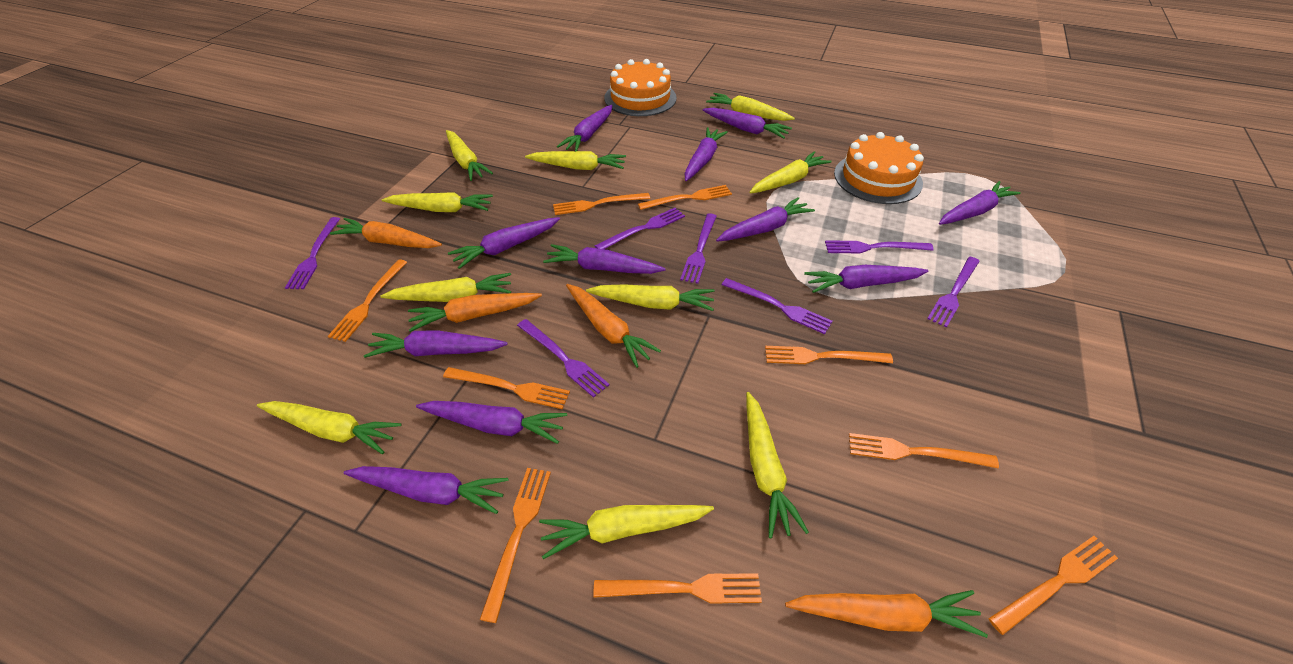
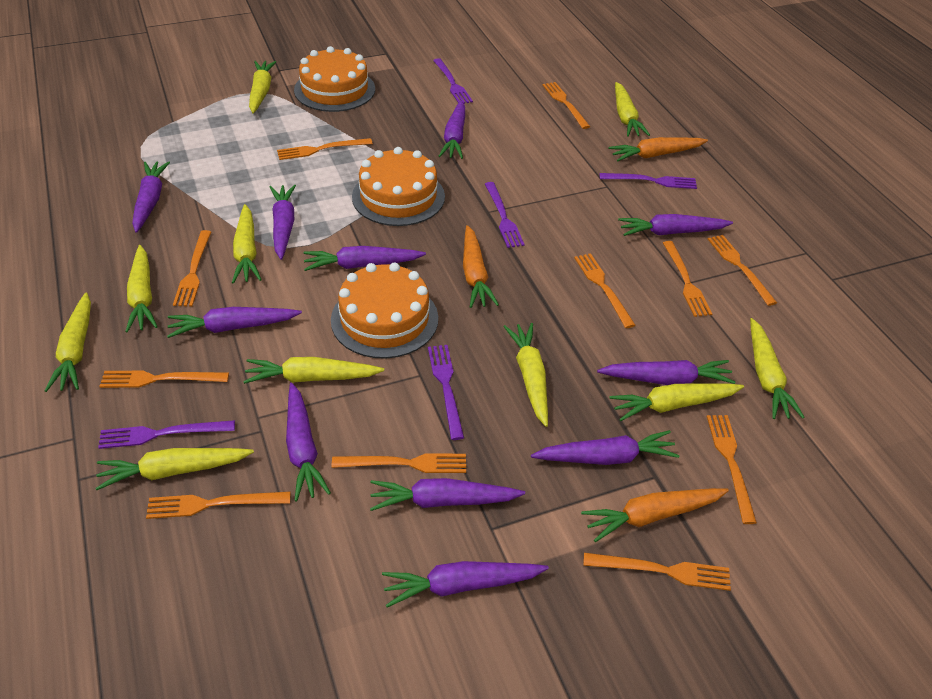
orange cake: [604,59,677,116] [834,132,924,204] = 2 -> [294,46,375,112] [331,262,438,359] [352,147,445,226] = 3
orange carrot: [330,218,442,248] [408,293,542,332] [566,284,661,368] [785,590,988,638] = 4 -> [463,225,499,308] [581,488,729,542] [609,137,708,161] = 3
orange fork: [328,259,407,342] [443,367,570,409] [480,468,551,623] [553,193,650,215] [593,573,762,603] [638,185,732,210] [765,346,893,364] [849,433,999,469] [988,536,1118,635] = 9 -> [99,370,229,388] [146,492,290,519] [173,230,211,307] [277,138,373,160] [332,453,466,473] [542,82,590,129] [574,253,636,328] [583,553,731,591] [663,241,712,317] [707,415,757,524] [708,235,777,306] = 11
purple fork: [285,217,340,289] [517,319,610,398] [595,208,685,249] [680,213,717,284] [722,278,833,334] [825,240,934,253] [927,257,980,328] = 7 -> [98,420,235,449] [428,345,464,440] [433,58,473,104] [485,182,524,248] [600,173,697,189] = 5

